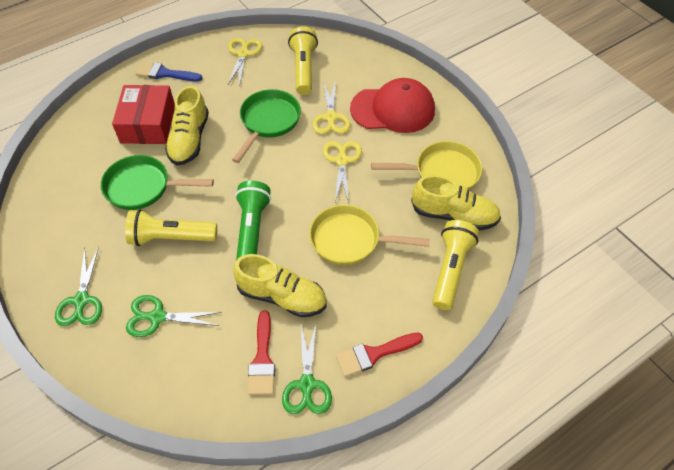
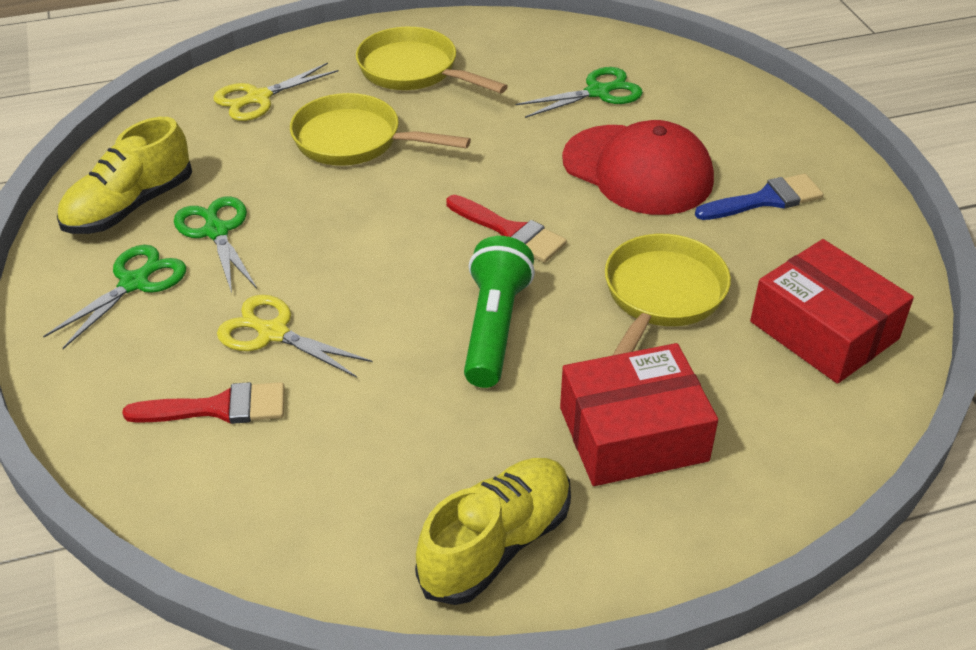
green pan: [101,155,214,210] [232,89,301,163] = 2 -> none = 0
red box: [112,85,175,144] = 1 -> [560,343,718,486] [750,239,914,384] = 2
yellow flashlight: [125,209,217,246] [288,26,318,95] [433,220,479,310] = 3 -> none = 0
yellow pan: [309,205,430,265] [371,141,483,190] = 2 -> [290,93,471,166] [356,27,508,94] [605,234,731,356] = 3
yellow scissors: [228,37,262,87] [312,80,350,134] [323,141,362,204] = 3 -> [213,63,339,121] [217,295,372,378] = 2
yellow shoe: [165,86,209,166] [233,254,327,318] [411,175,501,230] = 3 -> [57,117,192,234] [415,458,571,605] = 2

